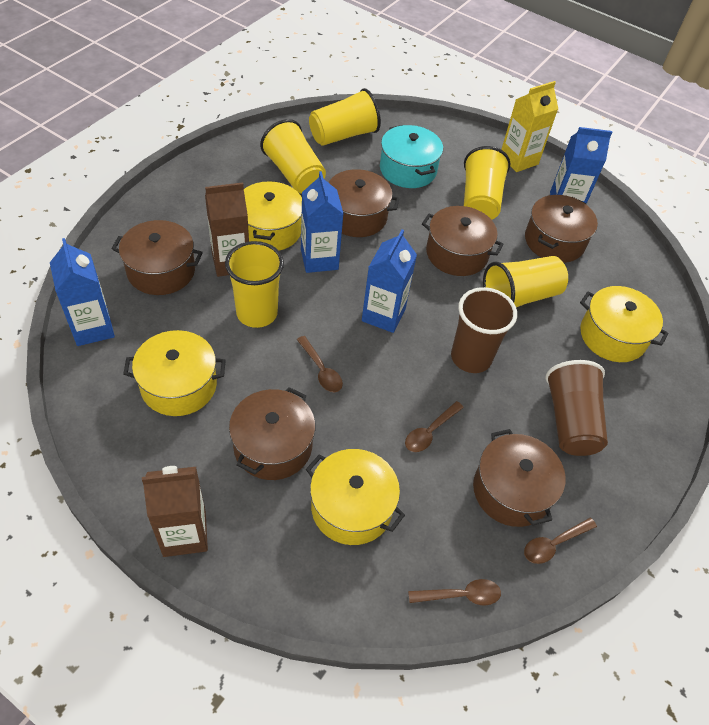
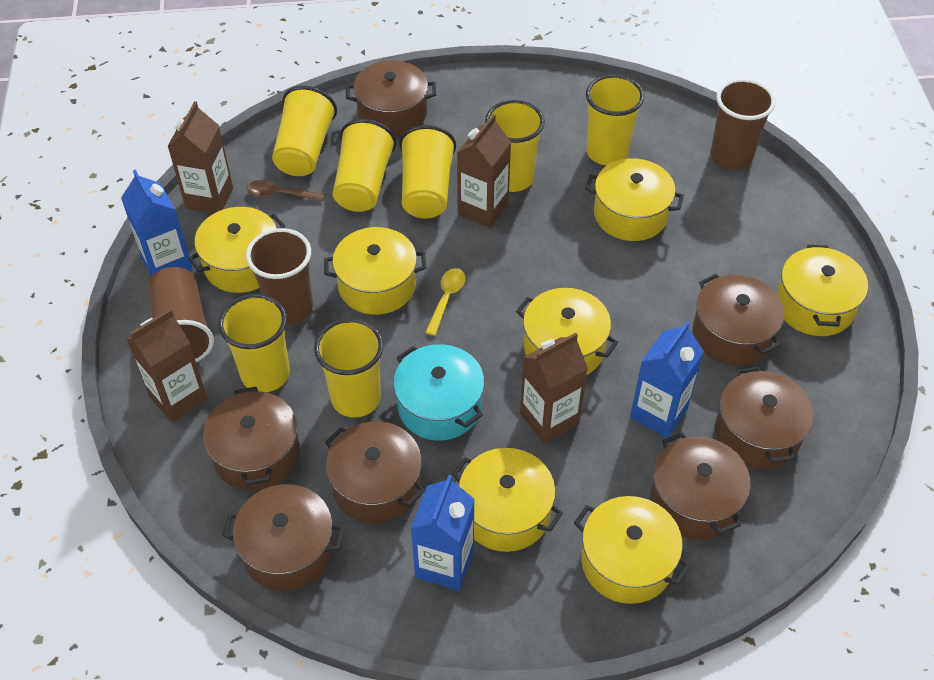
blue carton: [50,238,115,346] [301,171,343,273] [362,229,417,333] [550,127,612,204] = 4 -> [121,169,193,276] [410,475,475,591] [630,321,704,438] = 3
brown carton: [142,466,208,557] [205,182,249,277] = 2 -> [127,309,208,422] [167,101,233,213] [457,114,511,228] [520,333,588,444] = 4
brown cup: [451,287,517,373] [545,360,608,456] = 2 -> [148,267,214,362] [246,228,313,325] [710,79,776,170] = 3
brown pot: [112,220,203,295] [229,387,315,480] [328,169,400,237] [422,206,504,276] [473,429,566,527] [525,195,598,263] = 6 -> [203,387,300,491] [223,484,344,591] [325,421,425,523] [346,60,436,136] [650,432,751,540] [693,274,784,366] [715,367,814,469] = 7
brown spoon: [297,336,343,392] [405,401,464,452] [408,579,501,606] [524,518,597,564] = 4 -> [247,180,325,202] = 1
yellow carton: [501,81,558,172] = 1 -> none = 0
yellow cup: [225,241,284,328] [260,119,326,193] [309,88,381,146] [464,146,510,220] [483,256,568,307] = 5 -> [218,294,290,392] [272,86,337,176] [314,318,384,418] [333,119,396,212] [399,125,456,219] [485,100,545,192] [586,75,644,165] = 7
yellow pot: [123,330,226,416] [244,181,302,251] [306,449,405,545] [580,286,669,362] = 4 -> [188,207,285,293] [324,227,426,315] [452,448,563,552] [516,288,618,375] [574,496,691,604] [585,158,684,241] [776,245,868,336] = 7
yellow spoon: none = 0 -> [425,268,465,336] = 1

